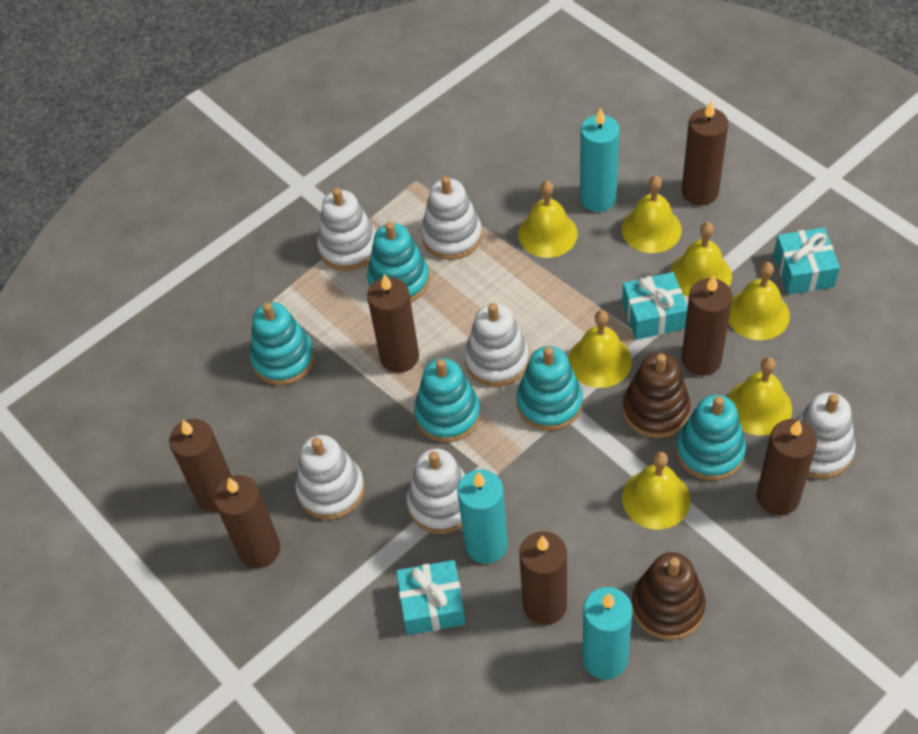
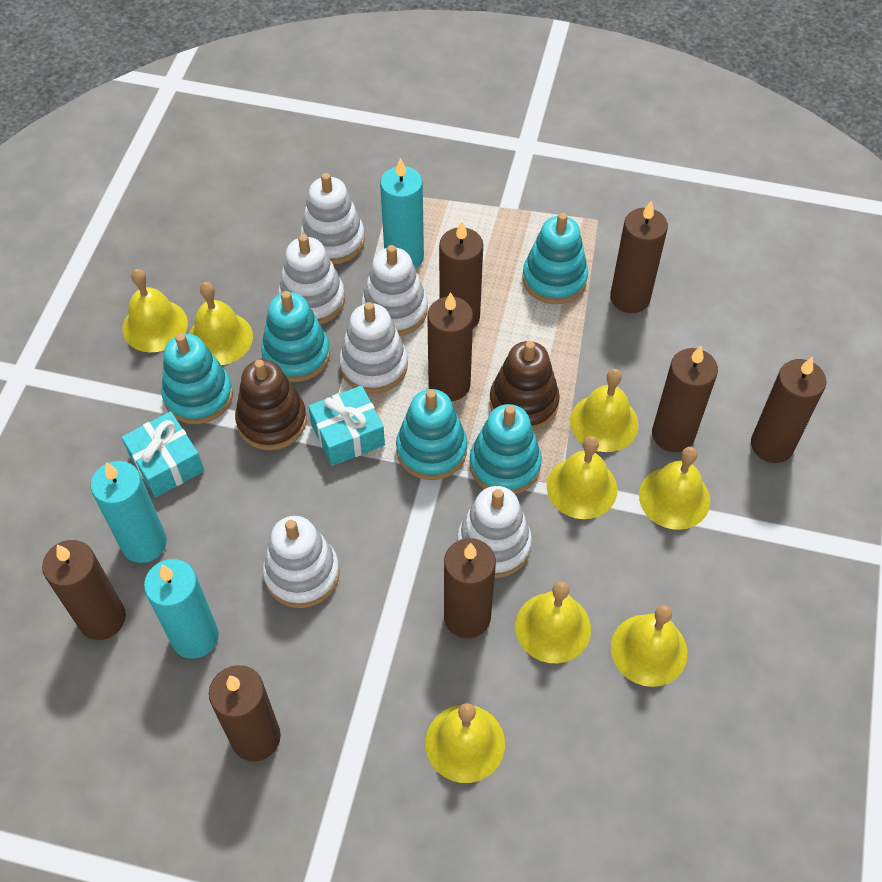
brown candle: [169,419,232,513] [214,475,280,568] [367,274,419,373] [519,531,567,625] [682,101,728,206] [682,275,733,376] [757,419,817,516] = 7 -> [42,540,126,640] [209,665,281,762] [427,292,473,401] [439,221,483,328] [444,538,496,638] [610,201,668,313] [652,346,718,452] [751,357,826,463] = 8
turquoise gift: [396,560,466,635] [622,272,688,340] [774,228,840,295] = 3 -> [121,411,204,497] [308,385,385,466] = 2
yellow bell: [518,181,578,258] [568,310,632,388] [622,176,682,253] [622,452,690,530] [670,222,732,297] [727,357,792,436] [728,262,790,340] = 7 -> [122,269,188,352] [189,282,253,365] [426,703,505,783] [515,582,591,663] [547,436,617,519] [570,369,639,452] [611,605,687,687] [639,447,710,530] = 8

